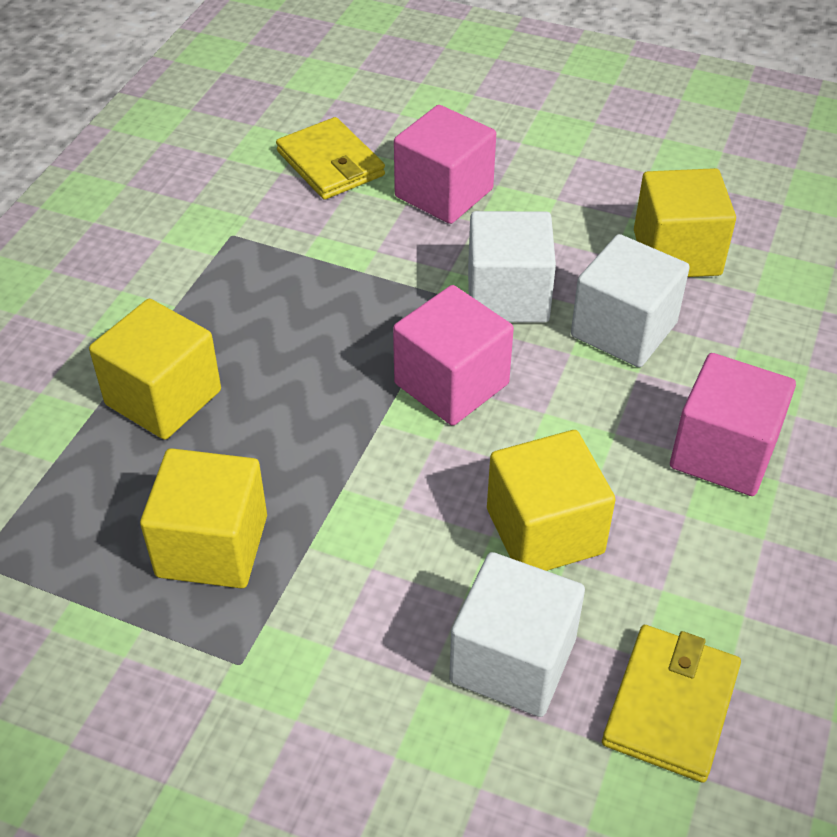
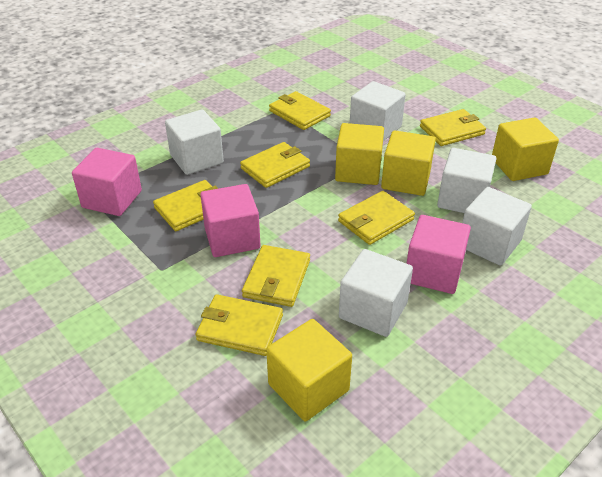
white cube: [449,552,585,717] [468,211,556,323] [571,234,690,367] = 3 -> [165,110,224,175] [339,249,413,337] [350,81,406,141] [437,148,496,213] [462,187,532,266] = 5
yellow wallet: [276,117,385,200] [602,625,741,783] = 2 -> [153,180,218,231] [196,294,283,356] [240,142,310,188] [242,245,310,307] [269,91,331,130] [338,191,415,245] [420,109,486,146] = 7

